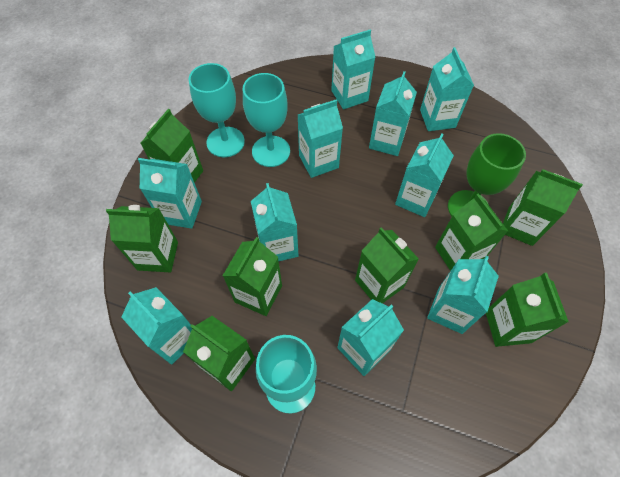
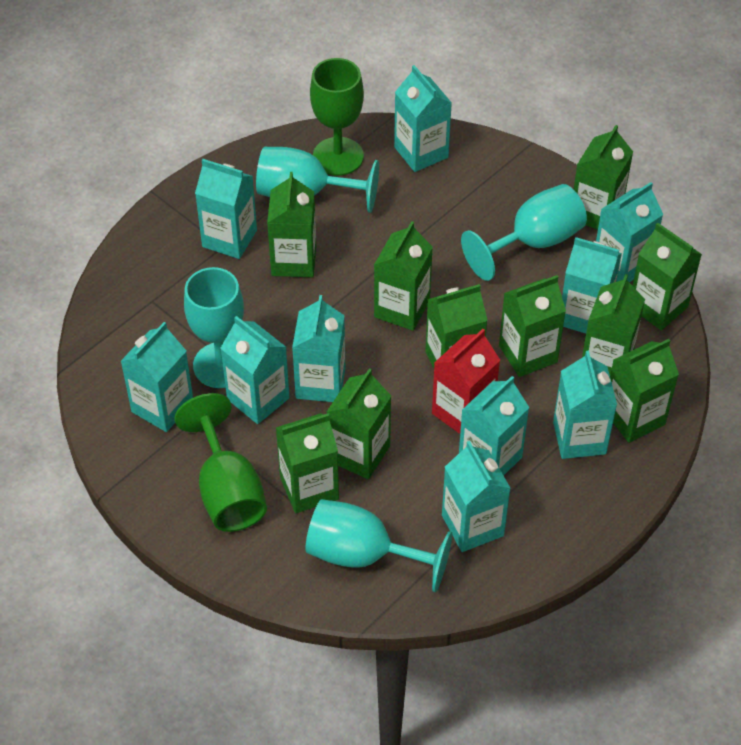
green carton: [106,205,178,272] [141,109,203,183] [183,316,255,391] [223,237,282,316] [355,227,419,304] [435,194,508,271] [486,273,569,347] [503,169,583,246] = 8 -> [267,172,316,277] [276,413,339,513] [327,368,391,479] [374,221,433,331] [426,284,488,368] [499,275,566,377] [574,125,633,230] [582,274,645,375] [610,339,679,443] [633,223,702,330] = 10
green goblet: [448,133,526,216] = 1 -> [175,393,267,532] [310,58,364,176] = 2
red carton: none = 0 -> [432,329,500,434] = 1
turquoise goblet: [189,63,245,157] [243,73,290,167] [256,335,317,414] = 3 -> [184,267,244,388] [256,147,379,213] [305,499,452,592] [461,184,587,281] = 4

